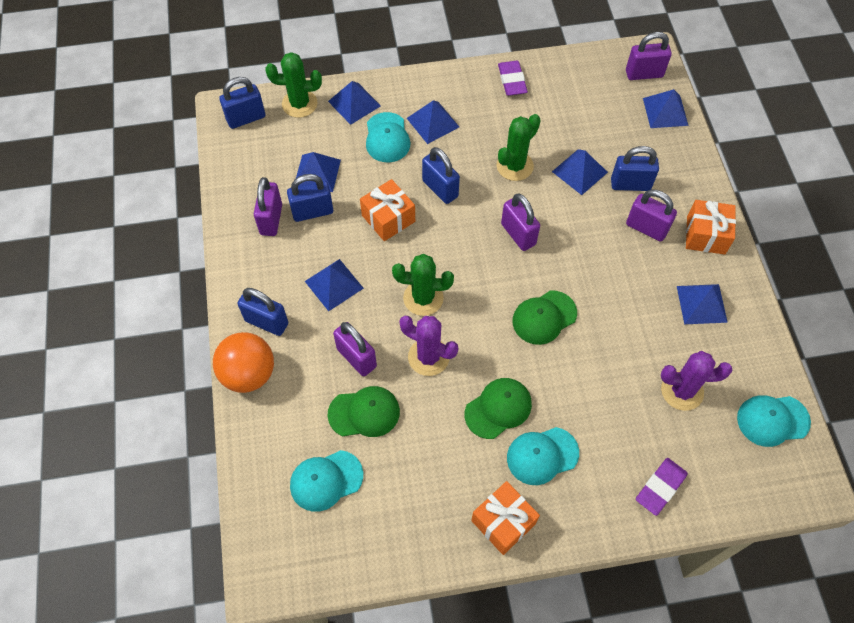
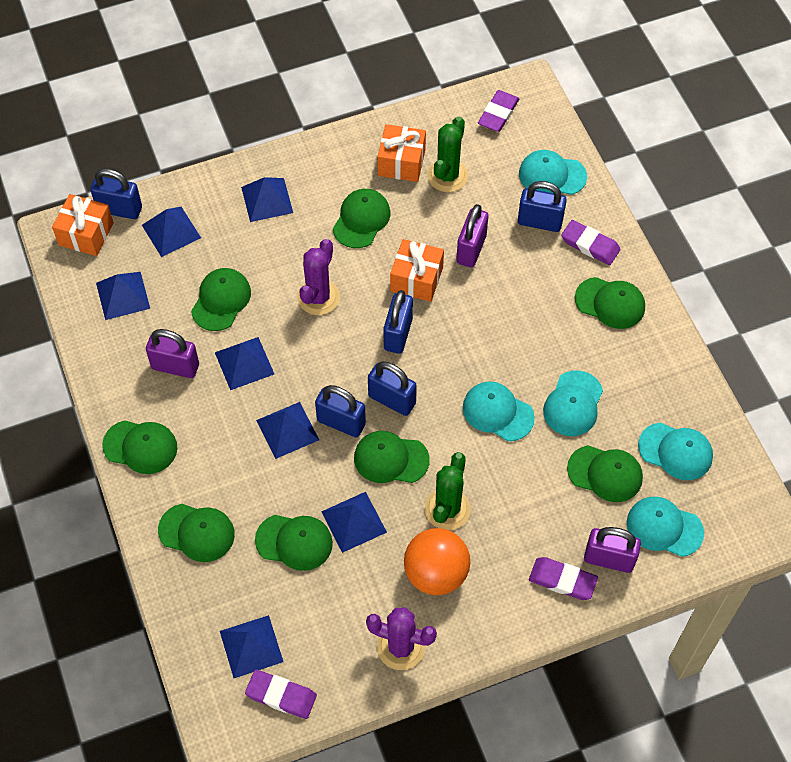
green cactus: [265,52,322,118] [392,254,454,316] [497,114,541,181] = 3 -> [425,452,471,530] [427,117,468,192] = 2
green cap: [328,386,400,437] [465,378,532,439] [512,290,577,345] = 3 -> [102,420,177,474] [158,504,235,562] [191,268,251,331] [255,515,333,571] [333,189,391,248] [354,431,429,483] [567,445,643,502] [575,277,645,329] = 8
purple eraser: [498,61,528,96] [636,458,688,516] = 2 -> [245,669,317,719] [478,90,519,132] [529,557,598,600] [561,220,621,265] = 4
purple padlock: [254,177,282,236] [333,322,377,376] [501,193,540,251] [626,32,672,80] [626,190,677,242] = 5 -> [146,329,199,378] [456,204,488,267] [584,527,641,573] = 3
turquoise cap: [290,450,363,512] [366,112,410,162] [507,427,579,485] [737,395,811,447] = 4 -> [463,381,535,441] [519,150,587,195] [543,370,603,436] [627,497,704,557] [638,422,713,480] = 5

